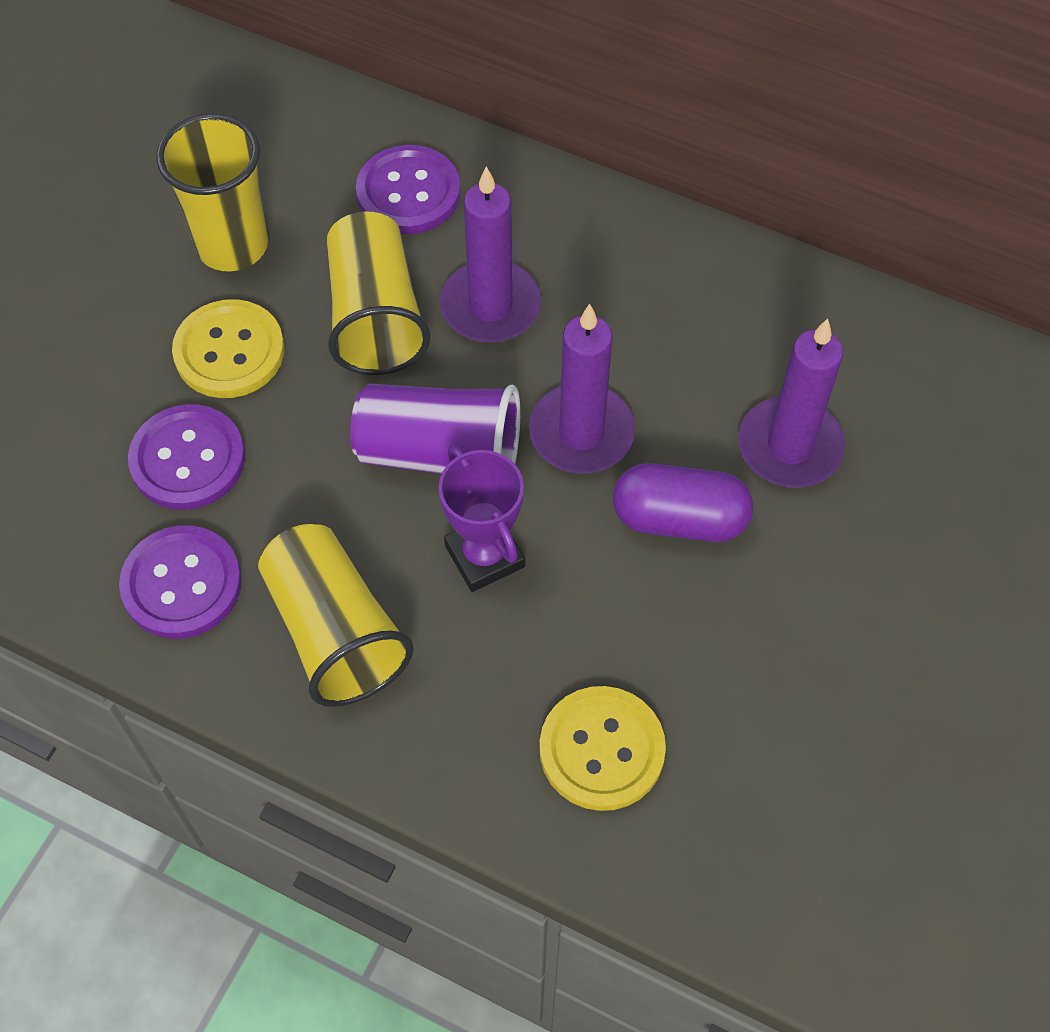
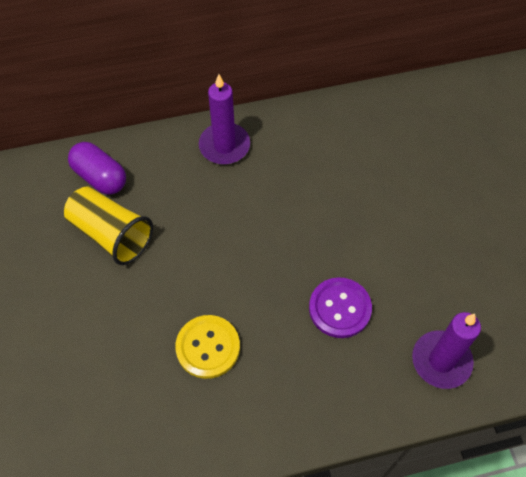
purple button: [119,525,242,639] [128,404,245,510] [356,145,460,234] = 3 -> [309,277,372,338] = 1
purple candle: [440,167,541,343] [529,304,635,474] [738,319,845,488] = 3 -> [199,74,250,164] [412,312,481,389] = 2
purple cup: [350,384,520,474] = 1 -> none = 0
purple trophy: [439,445,525,592] = 1 -> none = 0
yellow button: [172,299,285,398] [539,686,666,811] = 2 -> [175,315,240,379] = 1
yellow cup: [156,113,268,271] [258,524,414,707] [327,211,431,375] = 3 -> [64,187,153,265] = 1

